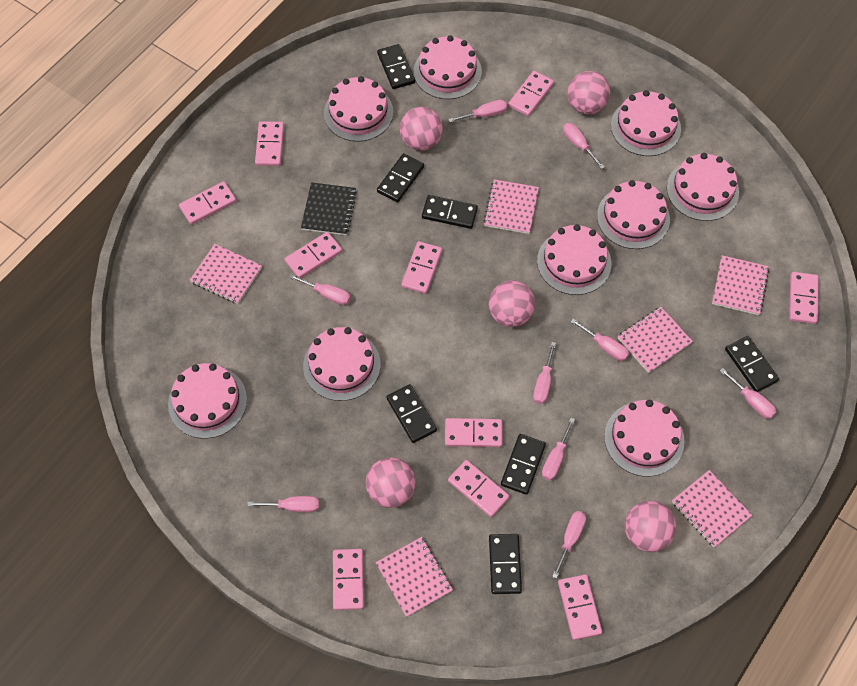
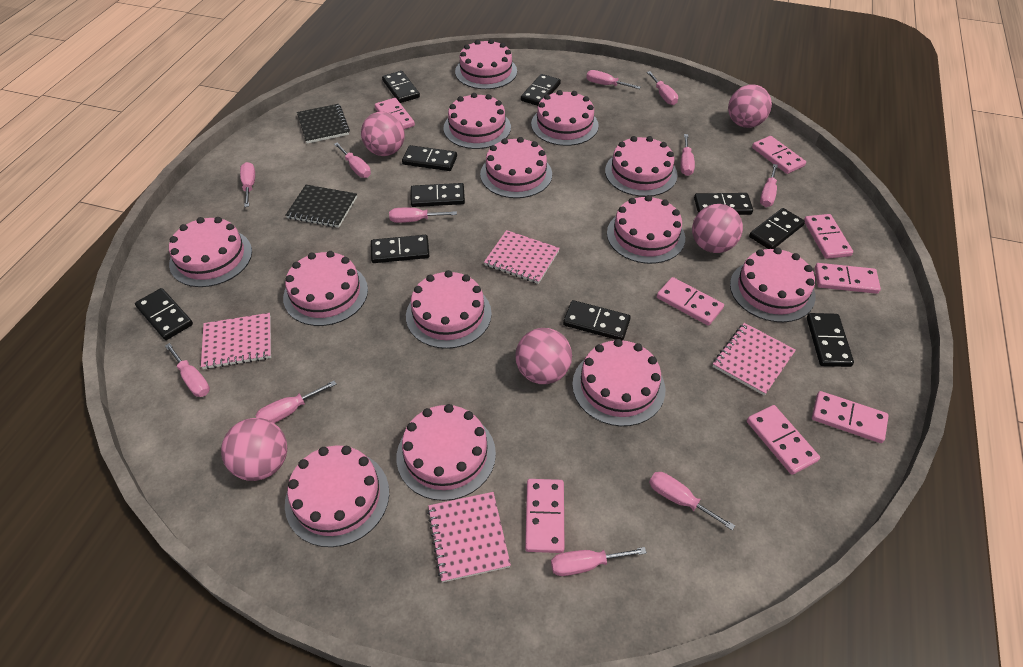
black domino: [377,44,415,89] [377,153,424,203] [386,384,437,443] [422,195,478,229] [489,534,522,594] [501,434,546,495] [725,336,779,392] = 7 -> [135,288,193,340] [371,235,429,263] [382,71,420,103] [402,145,457,171] [411,183,465,207] [521,74,561,106] [563,300,631,341] [694,193,753,215] [749,208,805,249] [807,313,854,367] = 10
black notebook: [301,182,357,235] = 1 -> [286,185,357,228] [297,104,350,143] = 2
pink cake: [168,363,247,439] [303,327,381,401] [324,76,393,142] [414,35,482,99] [537,224,611,295] [597,180,670,249] [604,400,685,477] [611,90,681,156] [667,153,739,221] = 9 -> [169,217,252,287] [283,251,368,326] [285,446,389,547] [396,404,496,501] [406,270,492,349] [443,93,511,149] [455,39,517,89] [480,137,552,198] [531,90,599,146] [572,339,665,426] [605,136,678,197] [607,195,685,264] [730,247,815,322] = 13
pink domino: [179,181,236,225] [255,121,284,166] [285,232,342,278] [333,549,364,610] [401,241,442,294] [445,418,503,447] [448,460,510,517] [508,71,554,116] [558,574,602,640] [789,272,818,324] = 10 -> [375,98,415,129] [525,479,565,553] [657,277,724,326] [747,405,820,475] [752,136,806,174] [804,214,853,259] [812,391,889,443] [815,263,881,294] = 8
pink notebook: [190,244,262,304] [376,537,453,617] [483,179,539,234] [618,307,693,373] [672,470,752,547] [712,255,769,315] = 6 -> [201,313,271,369] [427,492,511,582] [484,230,560,284] [713,323,796,396] = 4
pink screwdriver: [247,496,319,512] [289,274,351,305] [448,100,507,123] [533,342,556,404] [542,418,575,481] [552,511,586,579] [563,123,605,169] [570,319,629,361] [720,368,776,419] = 9 -> [165,343,210,397] [240,162,255,207] [255,381,337,423] [334,142,371,178] [389,208,457,223] [551,547,647,576] [586,70,640,89] [647,71,678,105] [649,472,735,531] [681,134,695,176] [760,164,778,207] = 11

